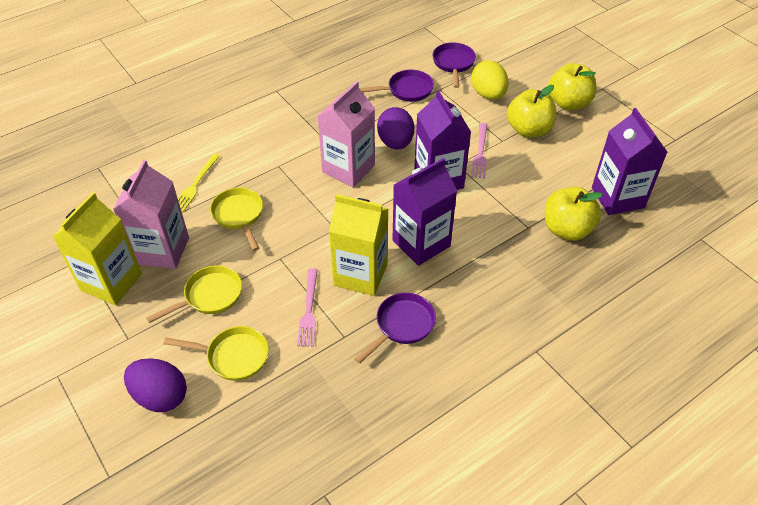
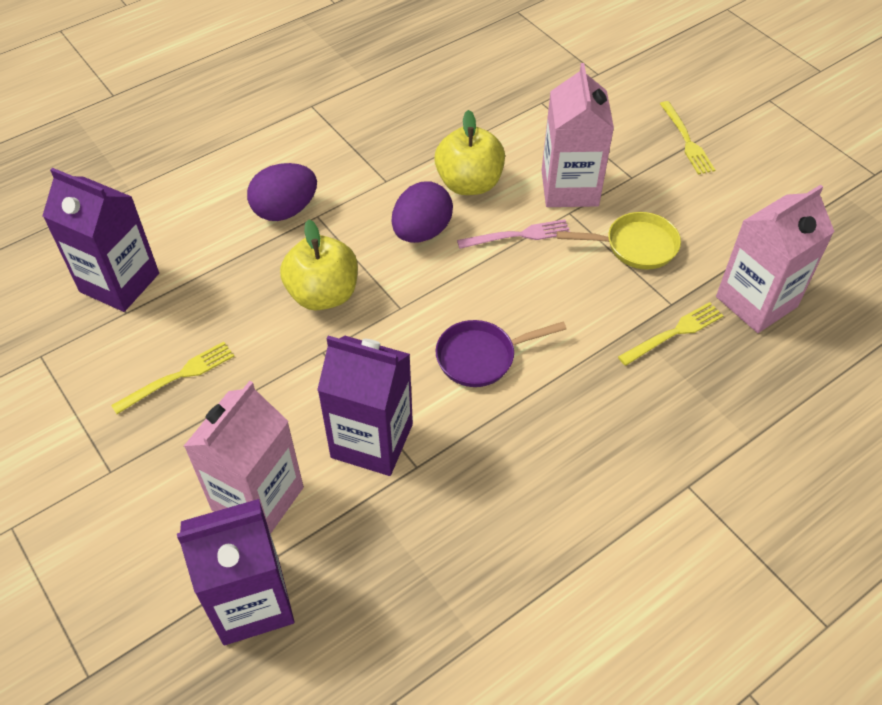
pink carton: [113,160,189,269] [318,81,375,187] = 2 -> [184,381,304,534] [542,63,614,207] [716,185,835,333] = 3
pink fork: [297,269,318,347] [471,123,487,179] = 2 -> [457,219,570,249] = 1
purple pan: [354,293,436,364] [359,70,434,102] [432,42,476,88] = 3 -> [436,320,566,387] = 1
yellow apple: [507,85,556,138] [545,187,603,241] [548,63,596,110] = 3 -> [280,219,358,310] [434,110,505,195] = 2
yellow carton: [52,192,142,305] [329,194,388,296] = 2 -> none = 0
yellow egg: [471,60,509,99] = 1 -> none = 0
yellow fork: [178,154,220,212] = 1 -> [111,342,234,414] [618,302,724,366] [660,101,715,175] = 3
yellow pan: [146,265,242,323] [164,326,269,381] [210,187,263,251] = 3 -> [557,212,681,270] = 1

